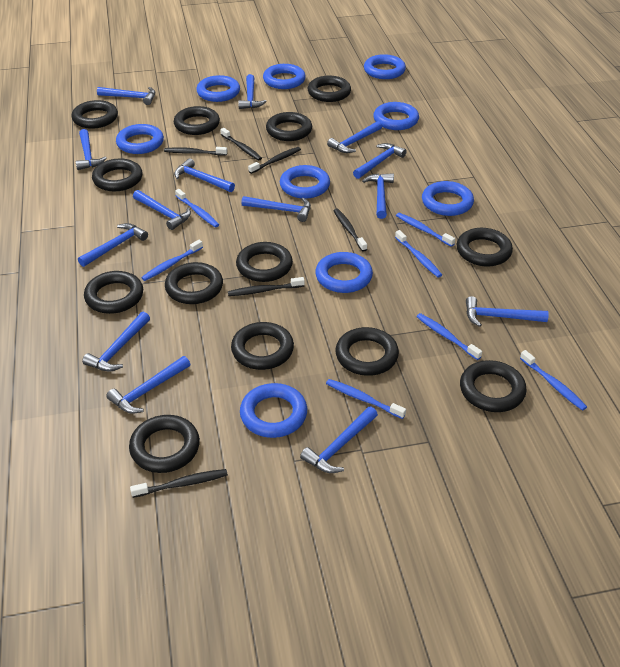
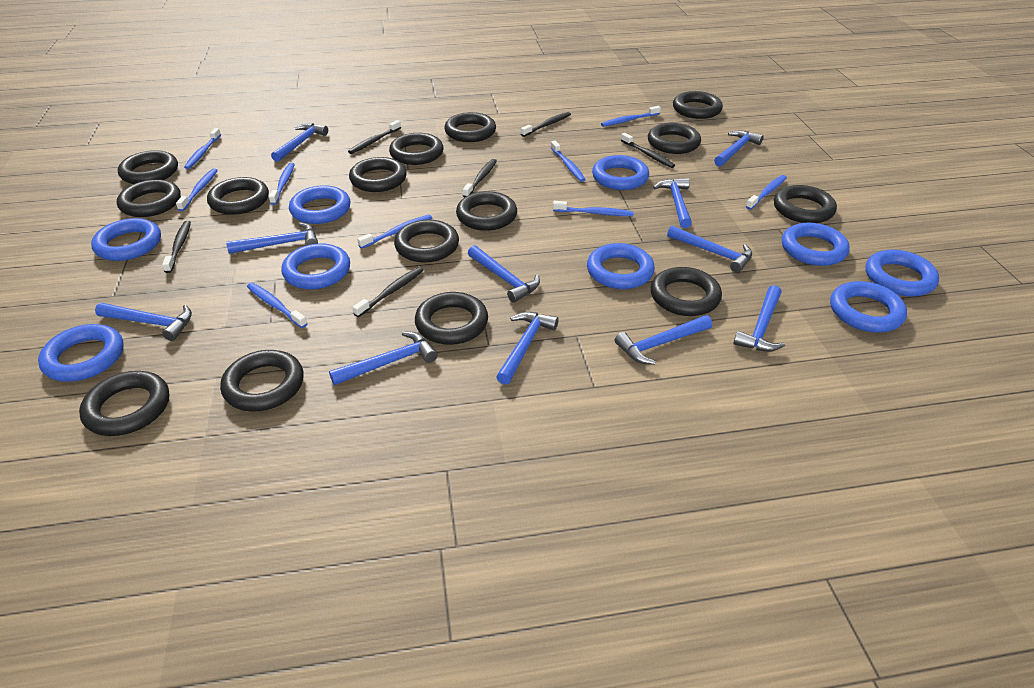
black ring: [72,100,118,129] [84,271,143,314] [92,158,143,192] [129,415,200,473] [165,262,223,304] [174,106,220,135] [231,322,294,370] [236,242,293,282] [266,112,312,141] [308,76,351,102] [335,327,399,376] [457,228,513,267] [460,360,526,412] = 13 -> [79,371,169,436] [117,179,181,217] [118,150,178,184] [207,177,269,215] [220,350,304,411] [349,157,407,192] [389,133,443,165] [394,220,459,263] [415,292,488,345] [445,112,496,142] [456,191,517,231] [648,123,701,154] [651,267,722,316] [673,91,723,119] [774,185,837,223] = 15
blue hammer: [75,129,107,170] [78,223,148,267] [82,312,150,372] [97,87,155,105] [106,356,190,414] [133,190,191,230] [174,158,235,192] [238,74,267,109] [241,196,311,222] [300,406,378,473] [327,121,382,153] [353,143,407,179] [362,173,394,219] [466,296,549,327] = 14 -> [95,303,192,341] [226,222,318,254] [271,123,328,162] [329,332,437,385] [468,245,540,303] [496,312,559,385] [614,315,712,365] [653,178,692,228] [667,226,752,273] [714,130,763,167] [733,285,785,352] = 11
blue toothbrush: [141,240,203,281] [175,189,219,227] [326,379,406,419] [395,230,442,277] [396,213,455,247] [416,313,482,360] [520,350,587,411] = 7 -> [176,168,218,211] [184,128,221,169] [247,283,307,328] [269,163,295,205] [357,215,432,249] [551,141,586,182] [553,201,634,216] [601,106,661,127] [746,175,787,210] = 9

